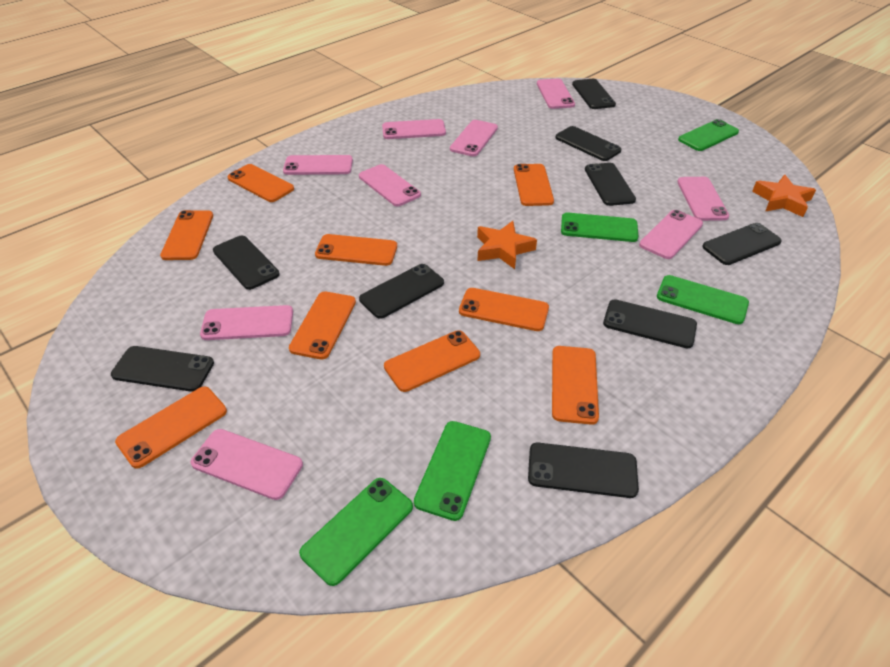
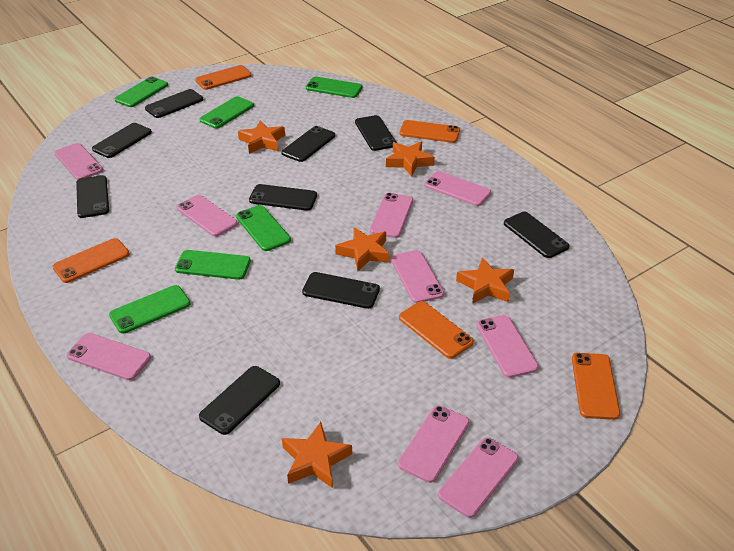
green phone: [299,478,413,586] [414,421,491,521] [561,213,638,242] [657,275,749,324] [678,119,739,151] = 5 -> [109,285,191,334] [115,76,168,107] [175,250,251,280] [199,96,254,129] [236,205,291,251] [306,77,362,98] = 6
orange phone: [115,386,227,469] [160,210,213,260] [227,164,294,202] [289,291,356,359] [315,234,397,266] [384,330,480,392] [459,288,549,331] [514,164,554,206] [552,346,599,425] = 9 -> [52,238,130,283] [195,65,252,90] [399,301,474,359] [400,120,460,143] [572,353,620,420] = 5
orange star: [477,221,537,269] [752,175,816,217] = 2 -> [238,120,285,154] [282,422,352,488] [335,227,390,271] [386,141,435,176] [456,257,514,304] = 5

